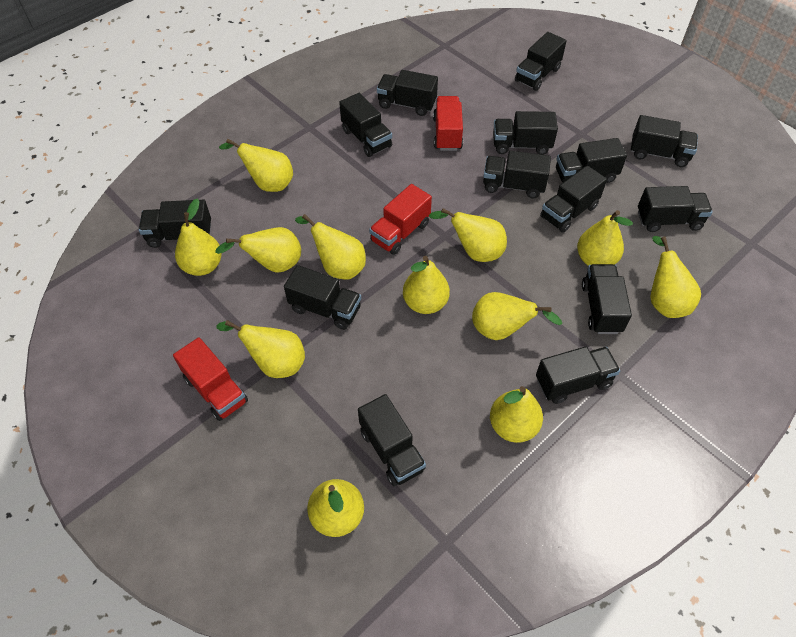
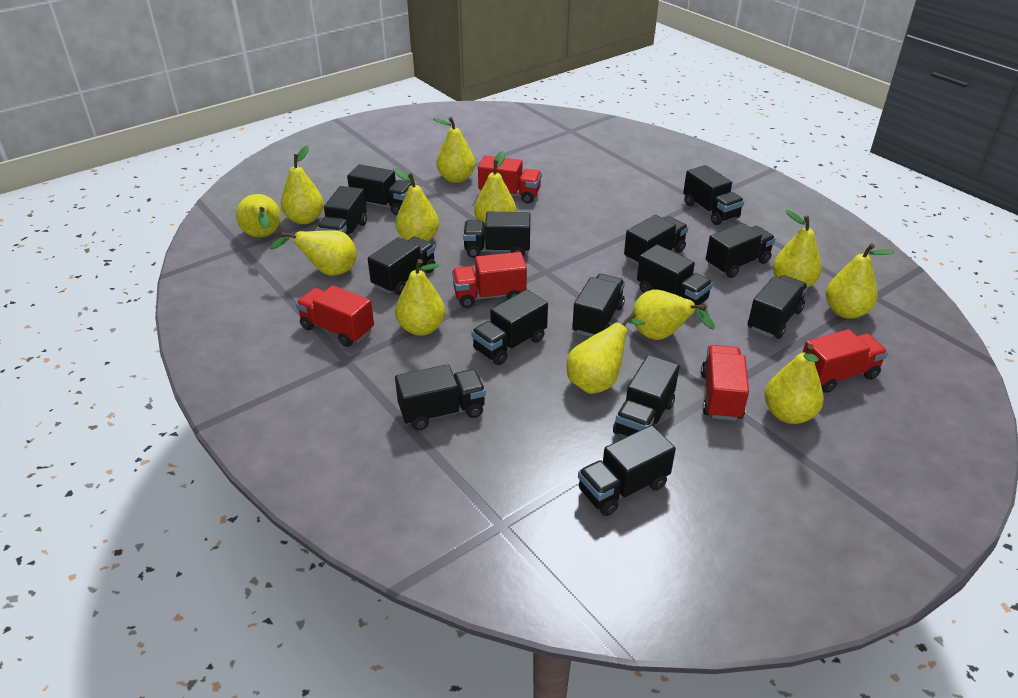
red truck: [173,337,248,421] [369,184,432,255] [433,96,463,151] = 3 -> [296,285,374,347] [452,252,527,308] [478,155,542,203] [701,345,749,421] [802,329,888,393] = 5

